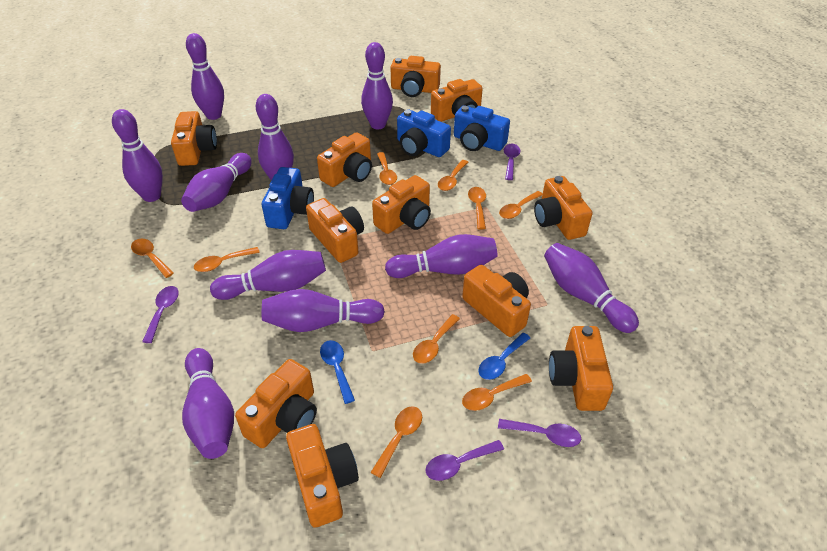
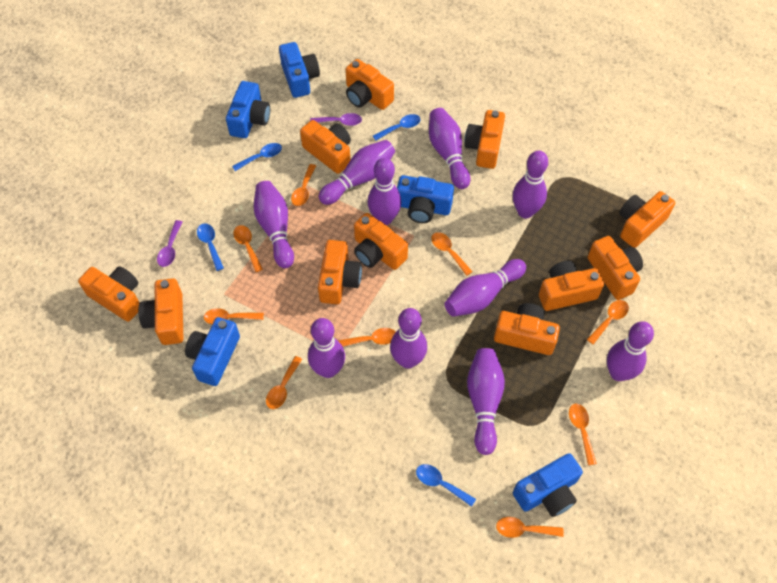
blue camera: [262,167,314,229] [397,109,451,157] [454,105,510,151] = 3 -> [185,317,240,386] [226,81,270,138] [279,42,320,98] [397,175,454,223] [513,453,583,517] = 5
blue spoon: [320,340,355,404] [478,333,530,380] = 2 -> [197,223,224,271] [232,143,282,171] [373,114,420,141] [416,464,476,507] = 4
purple spoon: [142,286,179,343] [425,440,504,481] [498,419,581,447] [504,144,521,180] = 4 -> [157,220,182,267] [310,113,362,126] = 2

